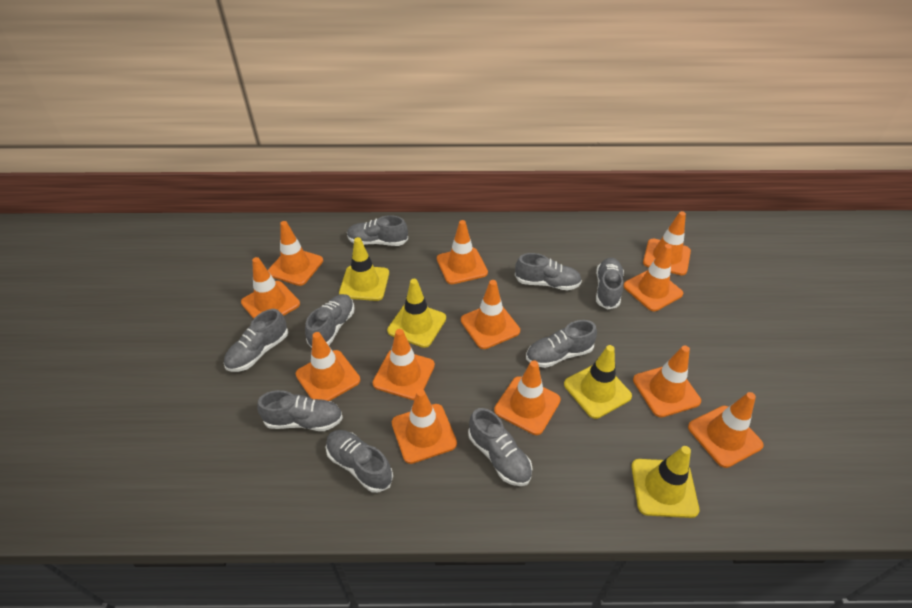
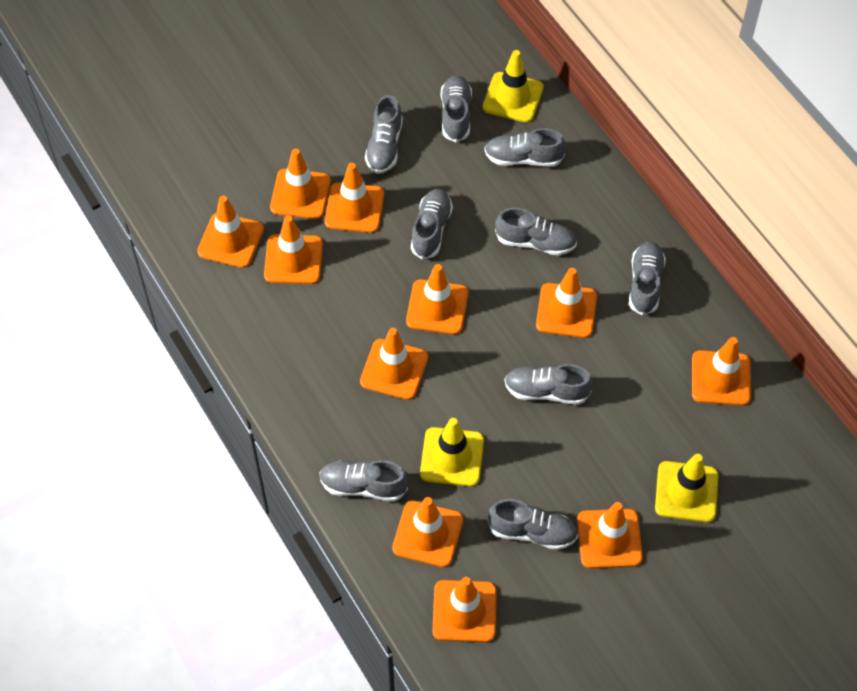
orange traffic cone: [241,257,300,319] [268,221,323,286] [296,332,360,401] [373,329,435,400] [392,389,457,464] [437,220,488,284] [461,280,520,349] [494,360,561,435] [623,244,683,311] [633,345,701,417] [643,211,691,275] [688,392,764,468] = 12 -> [197,196,264,268] [264,215,323,284] [270,149,331,219] [325,163,384,233] [360,328,428,400] [392,497,463,568] [406,264,468,335] [433,577,497,642] [536,268,597,338] [577,502,643,569] [692,337,751,406] = 11
yellow traffic cone: [339,237,389,301] [387,279,446,348] [564,345,632,419] [631,446,699,518] = 4 -> [420,418,484,487] [483,50,544,122] [655,454,718,522] = 3

